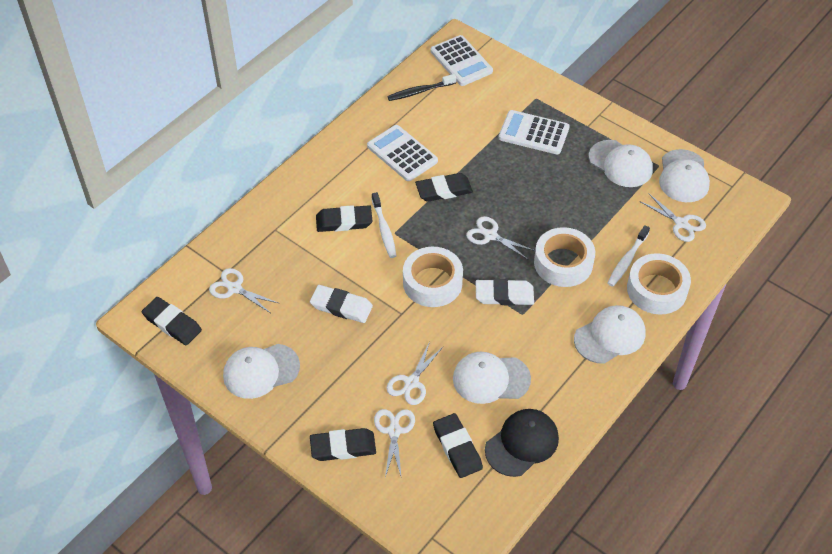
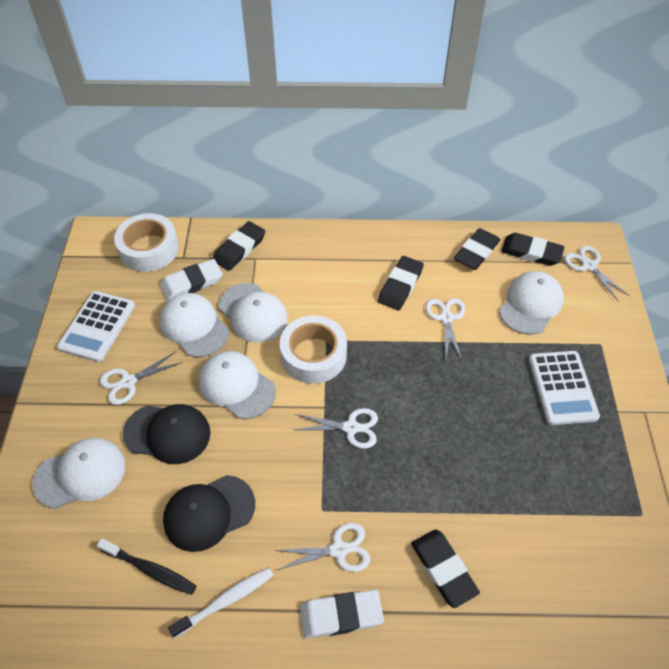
black cap: [485,409,559,477] = 1 -> [123,404,211,464] [163,475,255,552] = 2
white calculator: [367,125,438,181] [430,35,493,86] [498,110,570,155] = 3 -> [57,291,135,362] [529,351,600,425] = 2
white tape: [403,247,463,307] [534,227,595,287] [627,253,691,315] = 3 -> [114,213,179,272] [280,316,347,384] = 2
white toothbrush: [372,192,396,258] [607,225,650,287] = 2 -> [168,567,274,638] = 1

